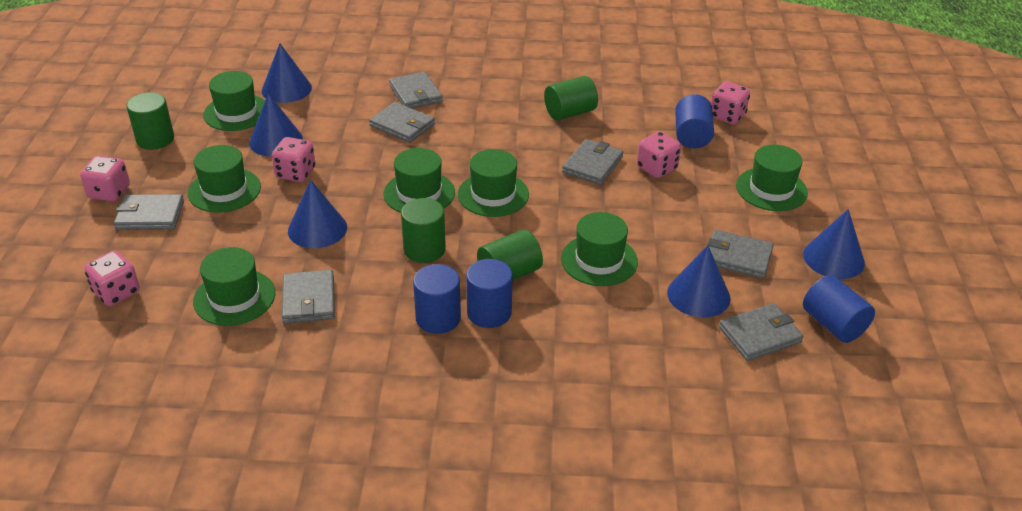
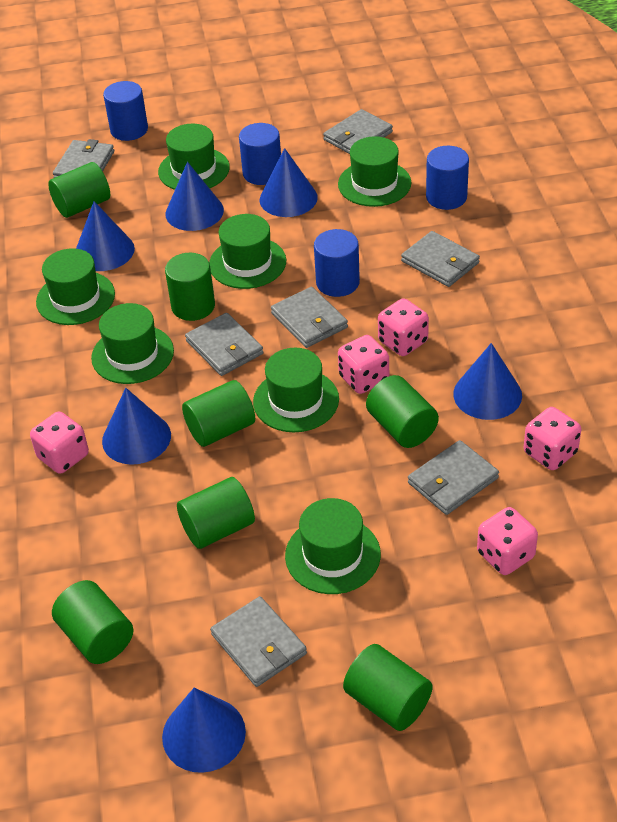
blue cone: [249,93,303,157] [262,43,312,103] [288,180,347,248] [667,245,731,318] [803,209,865,279] = 5 -> [76,201,135,271] [102,388,171,465] [162,688,246,773] [165,162,224,231] [260,148,318,217] [453,343,522,420] = 6
green cylinder: [126,92,174,150] [401,198,446,263] [477,229,543,281] [544,76,598,121] = 4 -> [48,162,110,218] [52,580,133,664] [165,253,215,321] [177,477,255,549] [182,380,255,447] [343,644,433,731] [366,375,439,448] = 7

